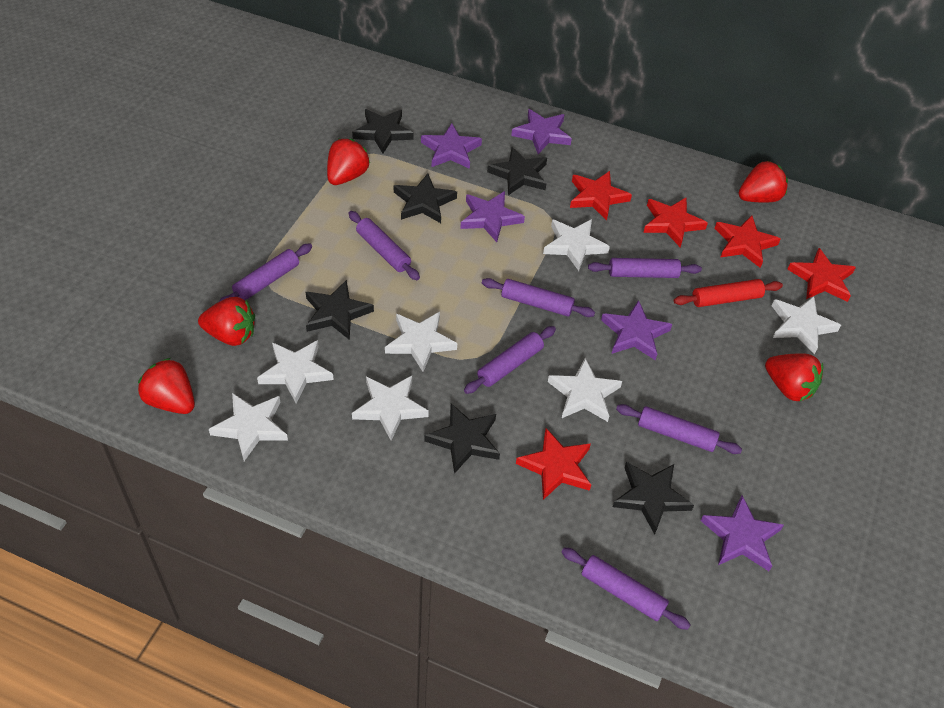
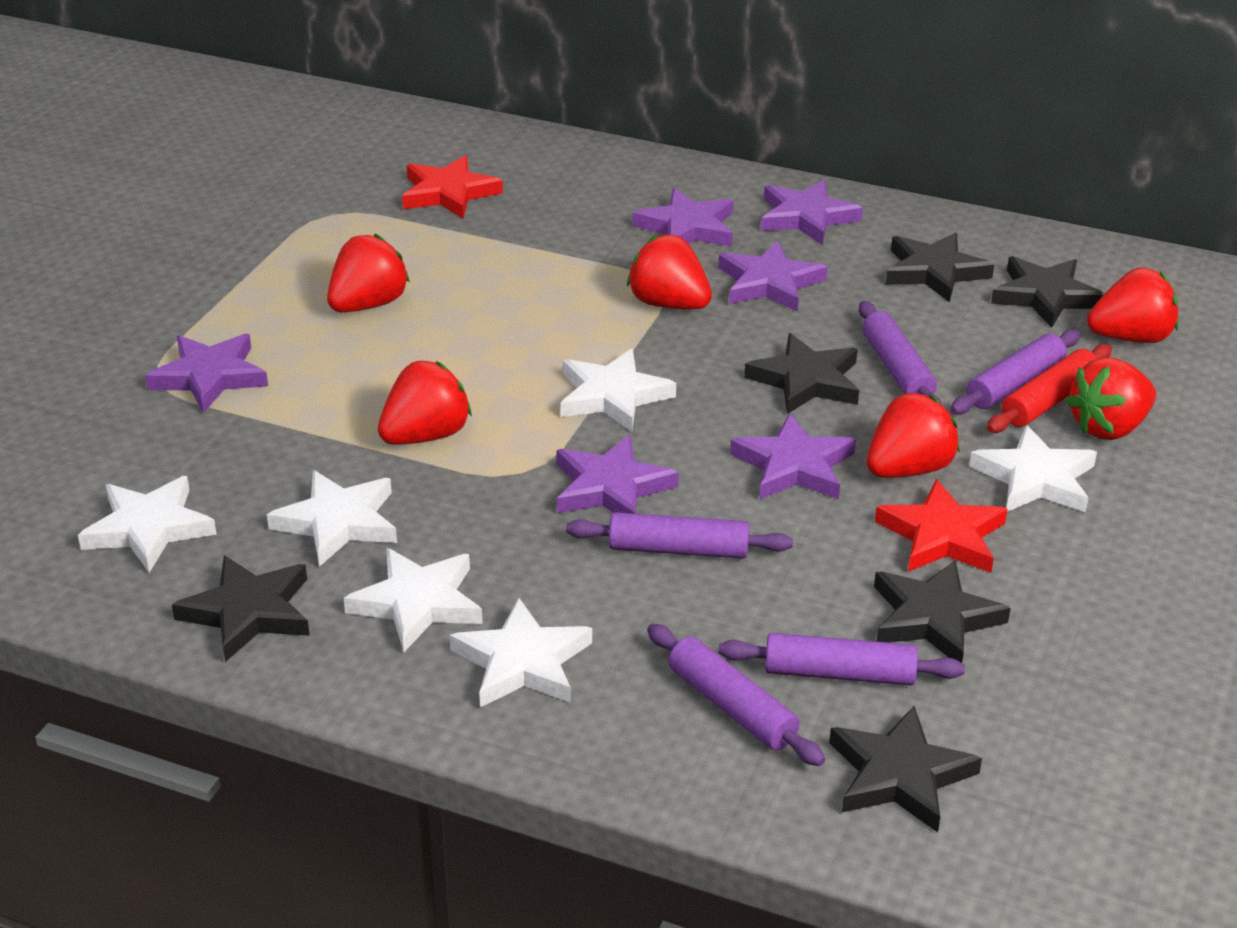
purple rolling pin: [219,243,312,302] [348,211,420,280] [464,326,556,394] [482,278,595,317] [562,547,690,630] [588,258,702,278] [616,404,742,454] = 7 -> [566,512,793,559] [647,624,825,766] [718,633,965,685] [859,301,942,405] [950,329,1080,415] = 5
purple star: [421,123,482,169] [460,191,525,242] [511,109,572,154] [601,300,672,360] [701,495,784,571] = 5 -> [145,333,268,413] [556,435,679,514] [633,188,734,246] [718,241,828,312] [730,413,856,499] [761,180,863,245] = 6
red star: [516,428,591,500] [570,171,632,220] [643,197,708,247] [714,215,781,268] [787,248,856,302] = 5 -> [402,155,503,219] [875,479,1008,573] = 2
red strawberry: [138,358,195,414] [198,297,255,346] [327,139,370,185] [739,161,788,202] [765,353,823,402] = 5 -> [327,234,410,312] [378,361,472,445] [627,235,712,309] [867,393,960,478] [1066,358,1156,440] [1087,267,1179,343] = 6
white star: [209,393,288,461] [257,340,334,403] [352,376,429,441] [385,312,457,372] [543,219,610,271] [548,358,622,422] [772,296,841,354] = 7 -> [78,476,217,573] [267,470,397,567] [344,548,483,652] [450,598,592,707] [560,349,676,432] [969,425,1097,512] = 6

